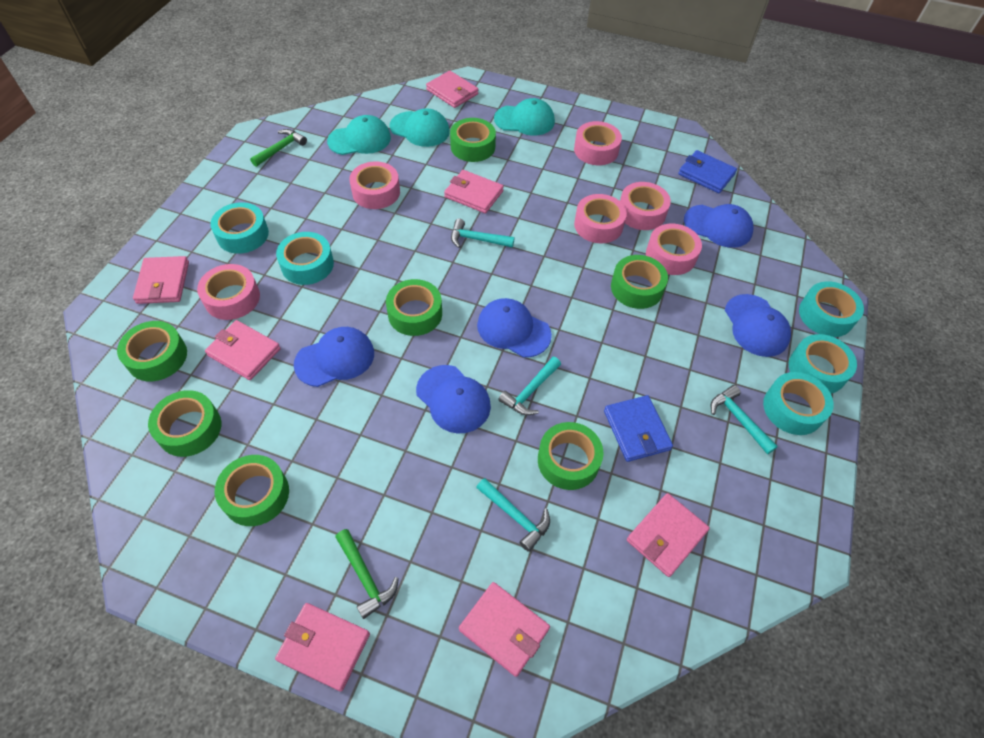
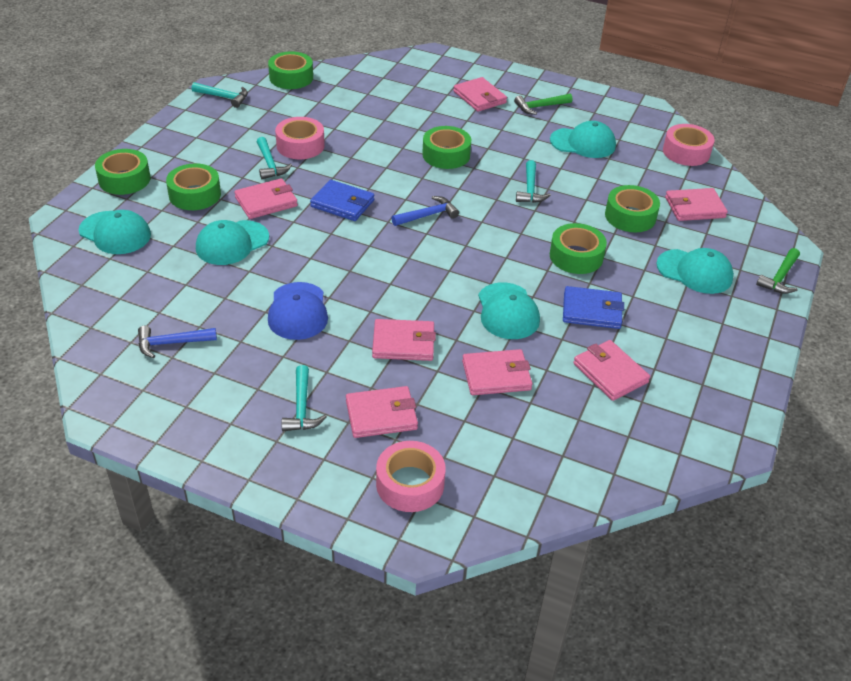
blue cap: [294,327,374,387] [416,365,491,434] [477,298,552,358] [684,204,754,248] [725,294,791,357] = 5 -> [268,282,328,340] = 1
blue hammer: none = 0 -> [138,326,217,358] [392,196,459,226] = 2
green tape: [117,321,187,381] [148,390,221,457] [215,455,289,526] [386,279,442,336] [450,118,496,162] [538,422,604,490] [611,255,668,309] = 7 -> [95,149,151,195] [166,163,221,210] [268,51,313,89] [422,126,471,169] [550,223,607,274] [605,185,660,232] = 6
pink tape: [197,264,260,320] [349,161,400,209] [574,121,622,165] [574,194,627,243] [620,182,671,230] [646,224,702,275] = 6 -> [275,117,325,159] [376,441,446,512] [663,124,715,166] = 3
turquoise cap: [327,115,391,155] [389,108,450,147] [494,98,555,135] = 3 -> [79,210,151,254] [196,220,269,265] [478,282,540,339] [550,121,616,158] [656,248,734,294] = 5
turquoise tape: [210,202,269,254] [276,232,334,285] [763,372,834,435] [789,334,857,393] [799,281,864,337] = 5 -> none = 0

